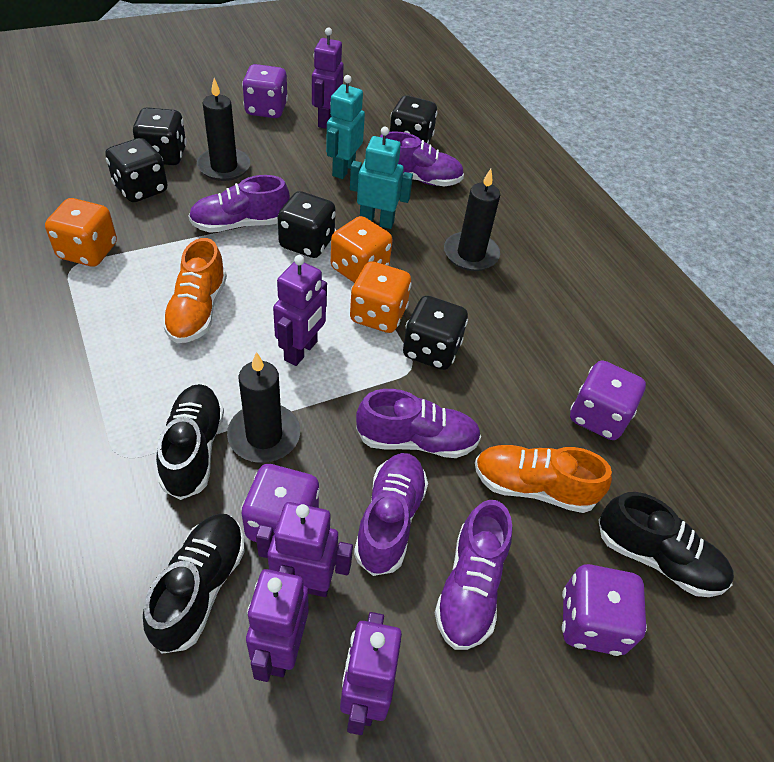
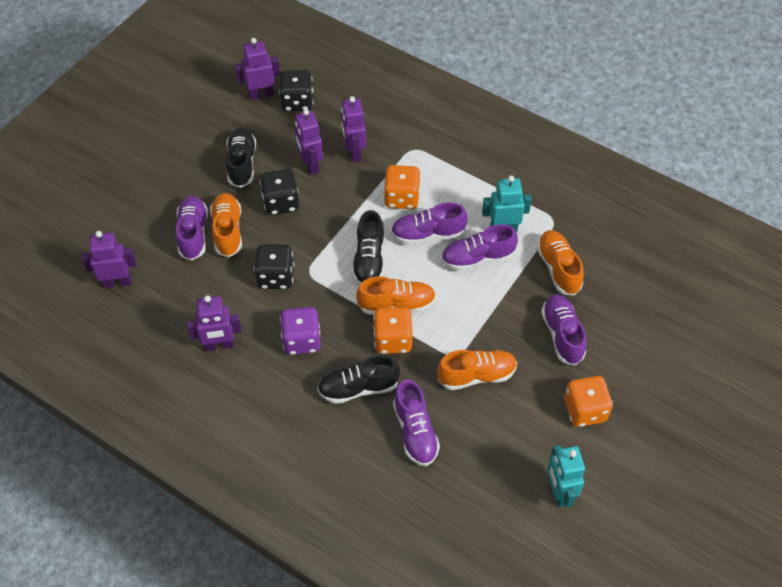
black candle: [197,78,250,181] [227,352,300,463] [444,169,500,271] = 3 -> none = 0
black dice: [105,138,167,202] [133,107,187,165] [278,191,335,258] [390,96,437,144] [403,296,468,370] = 5 -> [254,244,294,289] [260,169,299,215] [279,70,313,112] = 3
orange shoe: [162,238,227,343] [475,445,612,513] = 2 -> [210,193,242,257] [356,276,436,315] [437,350,517,390] [537,230,584,296] = 4
purple dice: [241,464,320,542] [242,64,288,118] [562,564,647,656] [570,360,646,440] = 4 -> [280,307,321,355] = 1

